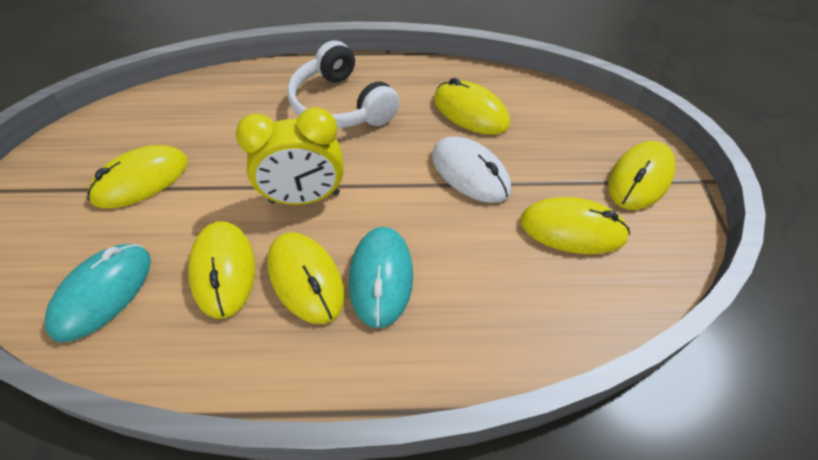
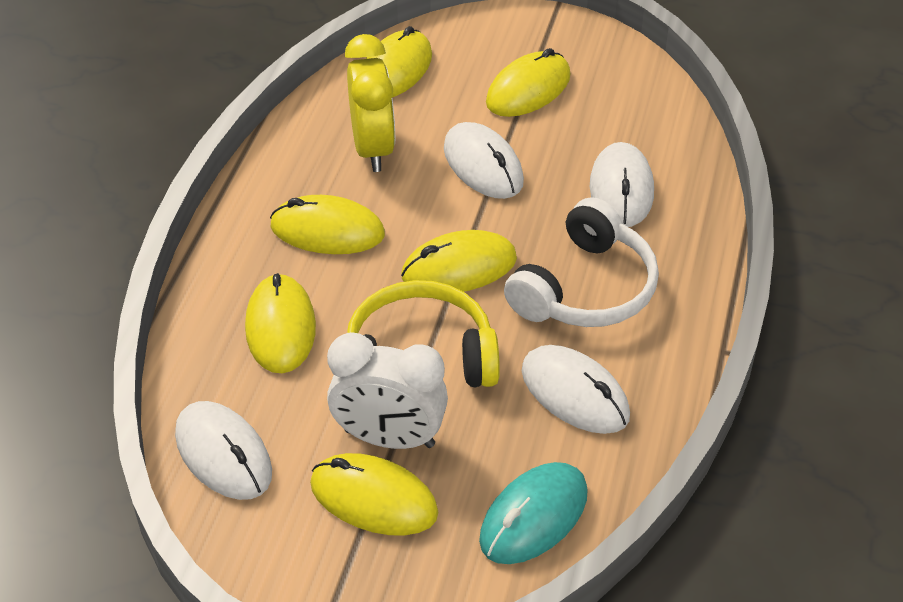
turquoise mouse: [45,244,151,343] [349,227,413,328] = 2 -> [479,462,588,564] = 1
white clock: none = 0 -> [327,332,448,449] = 1
white mouse: [432,136,511,203] = 1 -> [175,401,272,500] [444,122,524,199] [522,345,630,434] [590,142,654,227] = 4
yellow headphones: none = 0 -> [347,280,500,388] = 1

